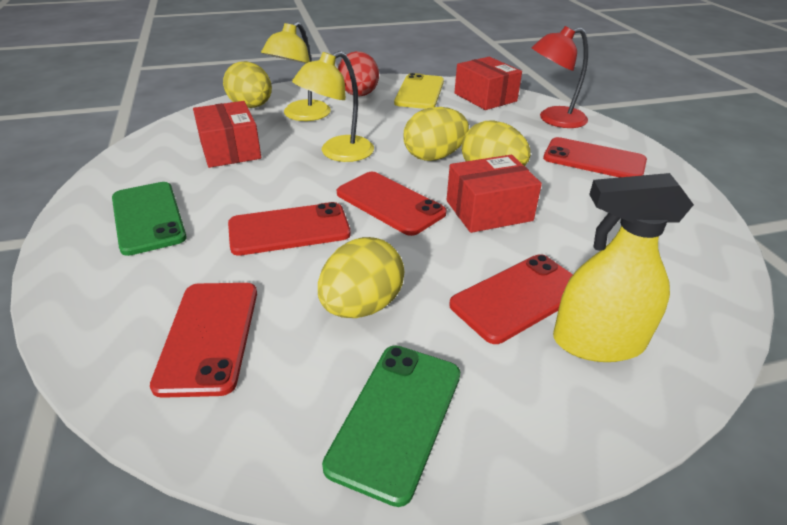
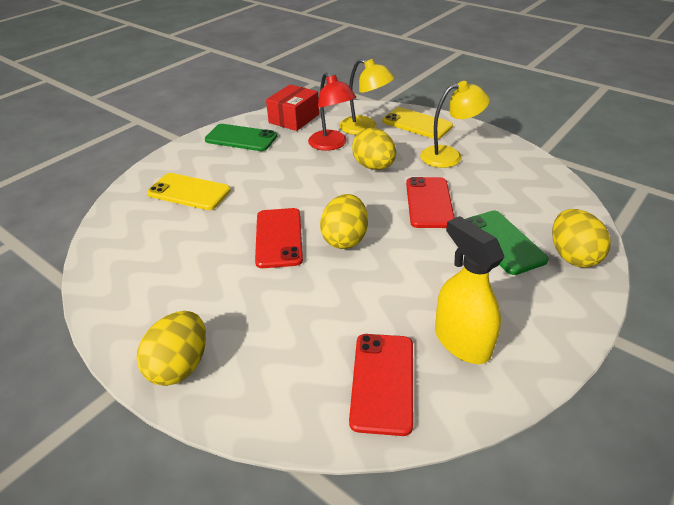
red box: [193,101,261,168] [447,155,542,233] [454,57,522,110] = 3 -> [266,84,319,131] = 1
red egg: [338,51,379,96] = 1 -> none = 0
red phone: [150,283,257,398] [228,202,351,256] [337,172,447,236] [449,254,573,344] [543,137,647,178] = 5 -> [255,208,303,268] [349,334,413,436] [406,177,455,228] = 3
yellow phone: [394,73,444,109] = 1 -> [147,173,231,210] [382,107,453,139] = 2

